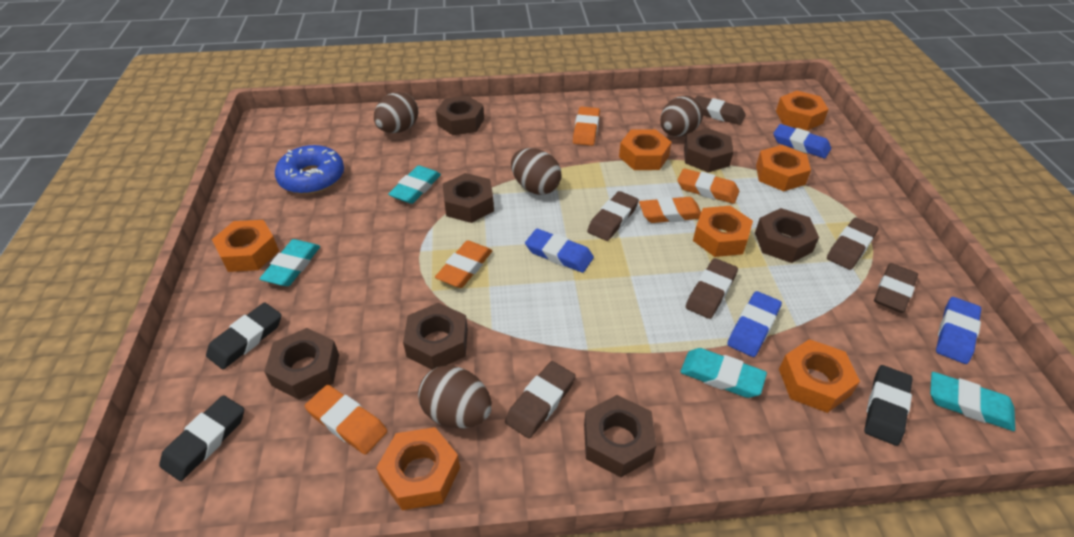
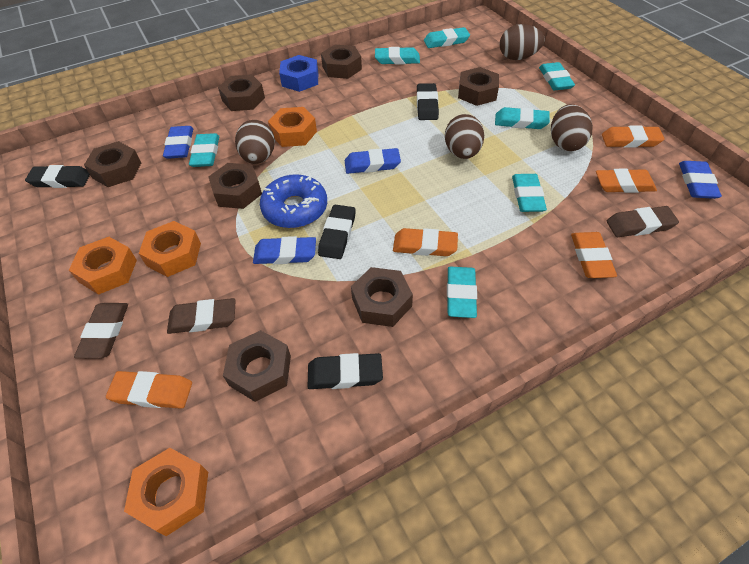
black eraser: [159,395,244,481] [206,302,282,369] [864,365,913,446] = 3 -> [25,165,90,188] [308,353,383,389] [318,205,356,259] [417,83,439,120] = 4
blue nut: none = 0 -> [279,55,318,92] = 1
brown eraser: [505,361,576,439] [587,191,639,241] [686,258,738,319] [695,96,746,125] [827,217,879,270] [874,263,918,313] = 6 -> [74,303,128,359] [167,298,236,334] [607,206,679,237] = 3
orange nut: [212,220,279,272] [376,427,460,510] [619,129,672,170] [693,206,753,257] [756,145,811,191] [776,91,829,131] [779,339,860,413] = 7 -> [69,237,137,295] [124,448,208,536] [139,221,201,277] [268,107,317,147] = 4
turquoise eraser: [259,239,320,286] [388,165,441,204] [680,348,767,398] [930,372,1015,431] = 4 -> [189,133,219,167] [375,47,420,65] [424,27,470,48] [447,267,477,318] [495,107,550,129] [512,174,547,212] [539,62,575,90] = 7

